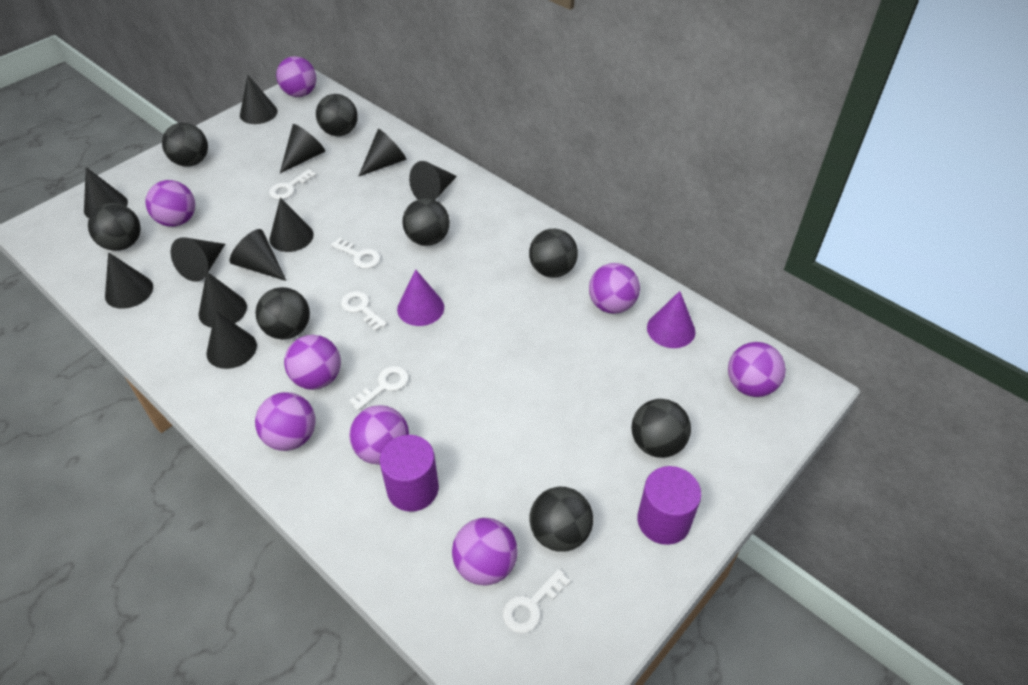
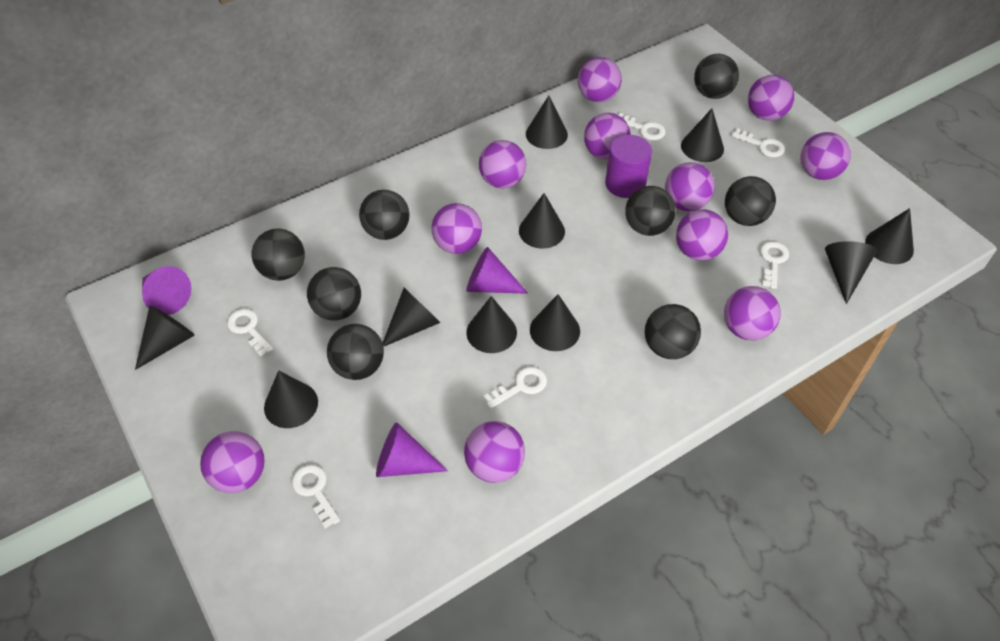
black cone: [84,167,128,218] [105,252,153,309] [171,237,225,282] [199,272,247,328] [206,311,257,369] [230,229,286,281] [240,75,278,124] [270,197,314,252] [280,124,325,173] [359,129,406,176] [409,161,457,200] = 11 -> [135,306,195,370] [264,370,318,428] [383,288,441,347] [466,296,517,353] [519,193,565,249] [526,95,568,149] [530,294,580,351] [681,108,724,162] [825,241,877,304] [865,208,914,264] = 10
purple ball: [145,180,195,227] [255,392,315,451] [276,56,317,97] [284,335,341,390] [349,405,409,465] [452,518,518,585] [589,263,640,314] [728,342,786,397] = 8 -> [200,431,265,493] [431,203,482,254] [464,421,525,483] [479,140,526,188] [578,57,622,102] [584,113,631,160] [665,162,715,211] [676,210,728,261] [724,286,781,340] [748,75,794,121] [800,132,851,180] = 11
purple cone: [397,269,444,326] [647,291,695,348] = 2 -> [142,266,191,315] [376,422,448,477] [466,247,528,294] = 3
purple cylinder: [380,435,439,512] [637,466,701,545] = 2 -> [605,135,652,198] = 1
white key: [269,169,316,200] [331,238,381,269] [341,291,387,331] [349,366,409,411] [503,569,571,633] = 5 -> [227,309,273,357] [292,465,340,528] [483,367,547,408] [619,113,666,140] [731,128,785,157] [760,241,789,289] = 6

